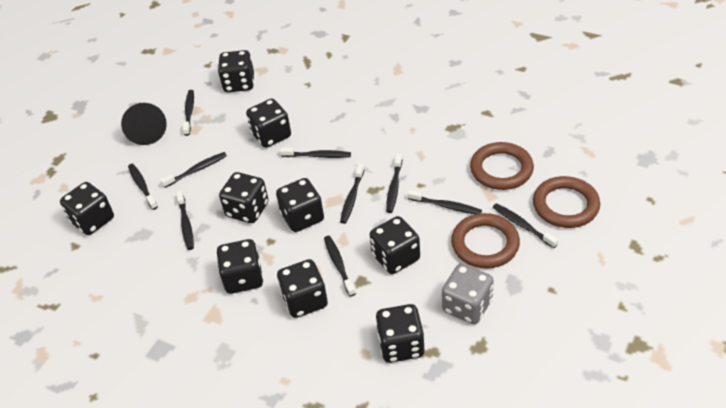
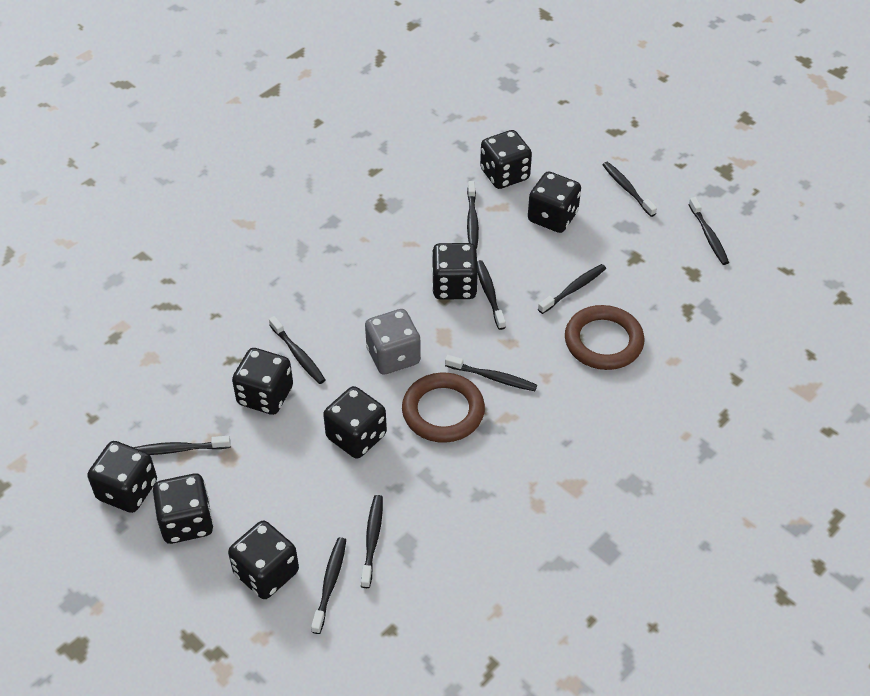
black cone: [121,103,167,145] = 1 -> none = 0
black dice: [60,182,114,235] [217,239,263,294] [218,50,254,92] [219,172,269,223] [246,99,291,148] [276,178,324,232] [277,259,328,318] [370,216,420,274] [376,304,425,363] = 9 -> [87,441,157,513] [153,473,213,544] [228,521,299,599] [232,348,293,415] [323,386,387,459] [432,243,478,300] [480,130,532,189] [528,172,581,233] = 8
brown ring: [451,213,520,268] [470,142,534,190] [533,176,600,228] = 3 -> [402,373,485,443] [565,305,644,370] = 2

